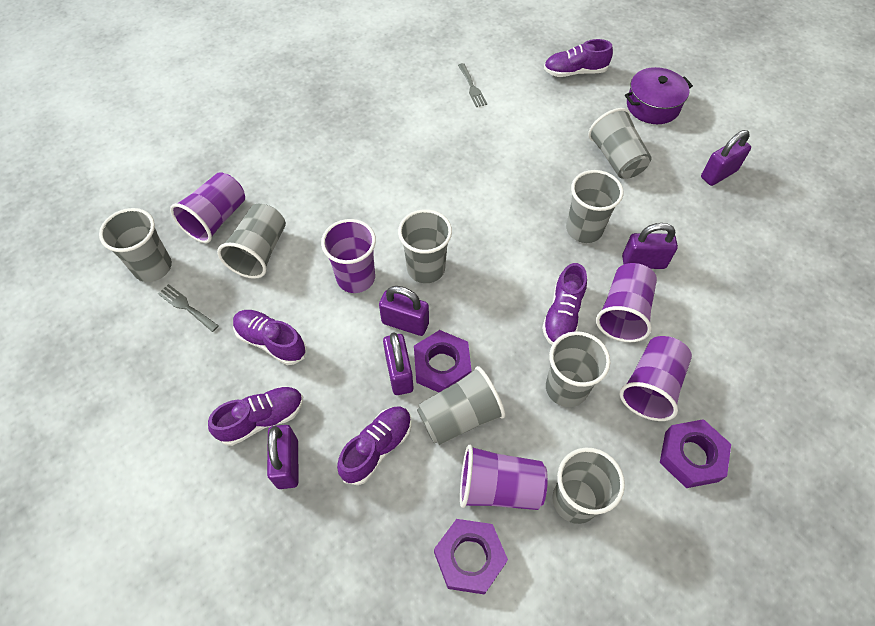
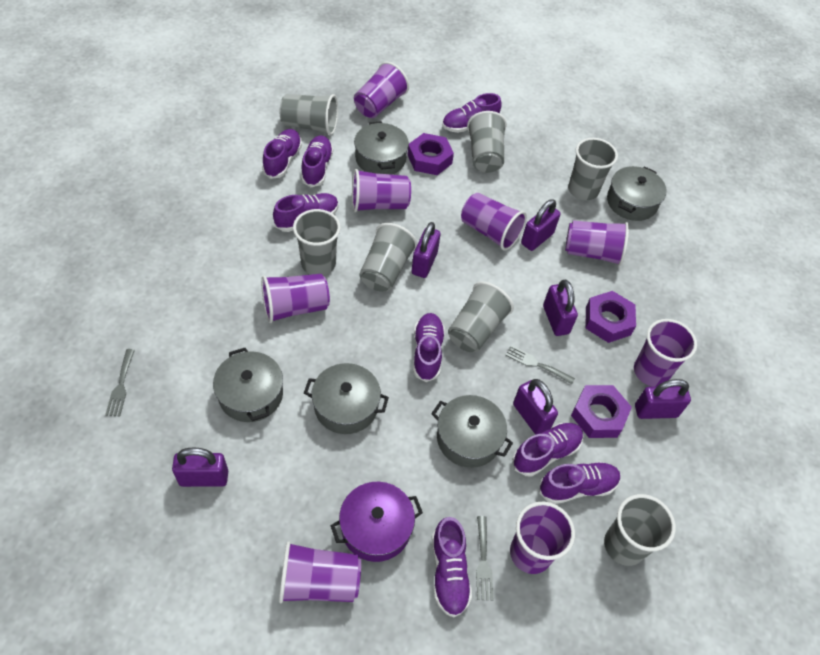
grey cup: [99,208,172,282] [217,204,286,279] [398,209,452,283] [417,366,505,445] [546,331,610,407] [553,448,625,524] [566,170,623,243] [588,108,652,179] = 8 -> [280,94,338,135] [293,209,341,276] [359,223,417,292] [448,282,514,352] [467,111,507,173] [568,138,618,200] [604,494,676,566] = 7
grey fork: [158,284,219,332] [458,63,487,107] = 2 -> [105,349,135,416] [476,516,493,600] [506,345,575,384] = 3
grey pot: none = 0 -> [213,348,283,422] [304,363,389,434] [354,121,409,175] [431,395,513,468] [607,166,667,221] = 5
purple cup: [170,172,245,243] [321,219,376,293] [460,445,548,510] [596,263,657,342] [619,336,692,421] = 5 -> [261,274,330,323] [279,541,361,603] [352,169,411,212] [354,62,409,118] [461,193,527,251] [510,502,575,574] [565,220,629,266] [634,319,697,386] = 8
purple padlock: [267,425,299,489] [379,286,429,336] [383,333,414,395] [622,223,678,269] [701,130,751,186] = 5 -> [172,447,228,487] [411,222,441,278] [513,379,558,435] [521,199,561,251] [543,280,578,336] [635,379,691,419] = 6
purple shoe: [208,386,303,446] [233,310,307,365] [337,407,411,485] [542,263,587,345] [544,39,613,77] = 5 -> [262,129,302,179] [273,193,338,232] [301,135,333,187] [413,313,445,382] [432,517,472,618] [442,93,502,133] [512,423,583,477] [539,462,621,504] = 8

